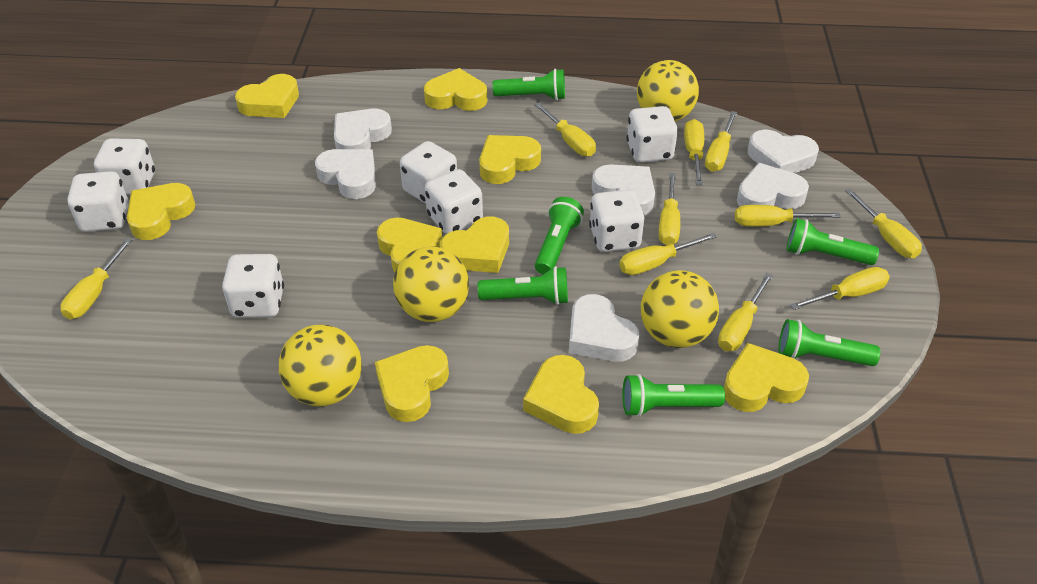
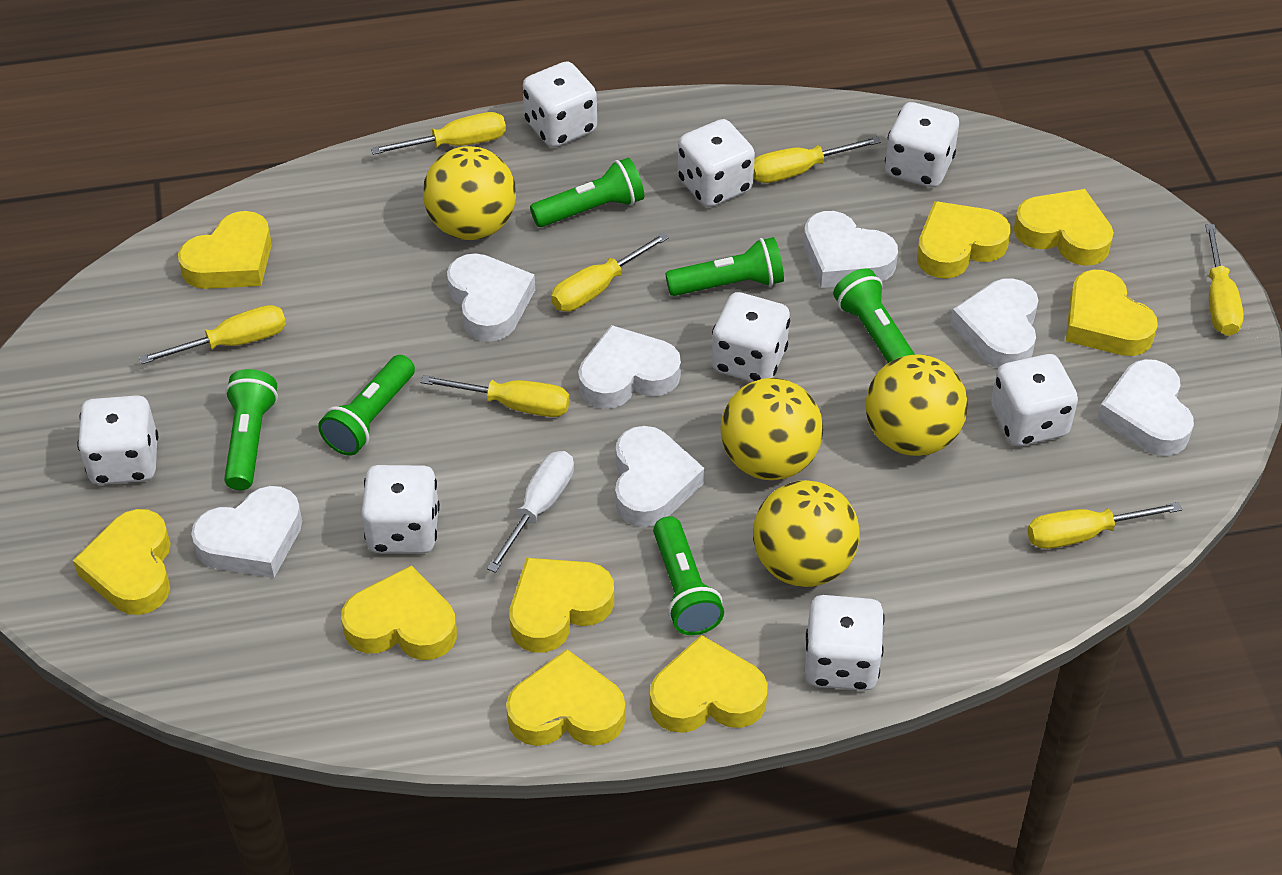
white dice: [67,171,129,232] [94,138,155,195] [222,254,284,318] [400,141,457,204] [425,169,483,234] [589,190,645,252] [626,106,678,163] = 7 -> [77,395,158,485] [361,465,440,554] [523,61,597,148] [678,119,755,207] [712,292,790,382] [805,595,885,691] [885,102,959,188] [991,354,1078,446] = 8
white heart: [315,149,376,199] [334,109,392,149] [569,294,639,362] [592,164,655,215] [737,163,809,209] [747,129,819,173] = 6 -> [191,486,302,578] [447,253,535,342] [578,325,681,409] [615,426,705,527] [804,211,898,288] [950,278,1038,368] [1097,359,1194,456] = 7
white screwdriver: none = 0 -> [487,451,574,573] = 1
yellow screwdriver: [60,238,132,320] [534,102,596,157] [619,233,717,275] [659,173,680,245] [684,119,704,185] [705,111,737,172] [718,273,773,351] [735,205,841,227] [790,267,890,310] [845,189,922,258] = 10 -> [139,305,286,364] [371,112,506,155] [421,375,570,417] [551,233,669,311] [753,136,881,183] [1027,502,1182,549] [1205,224,1244,336] = 7

